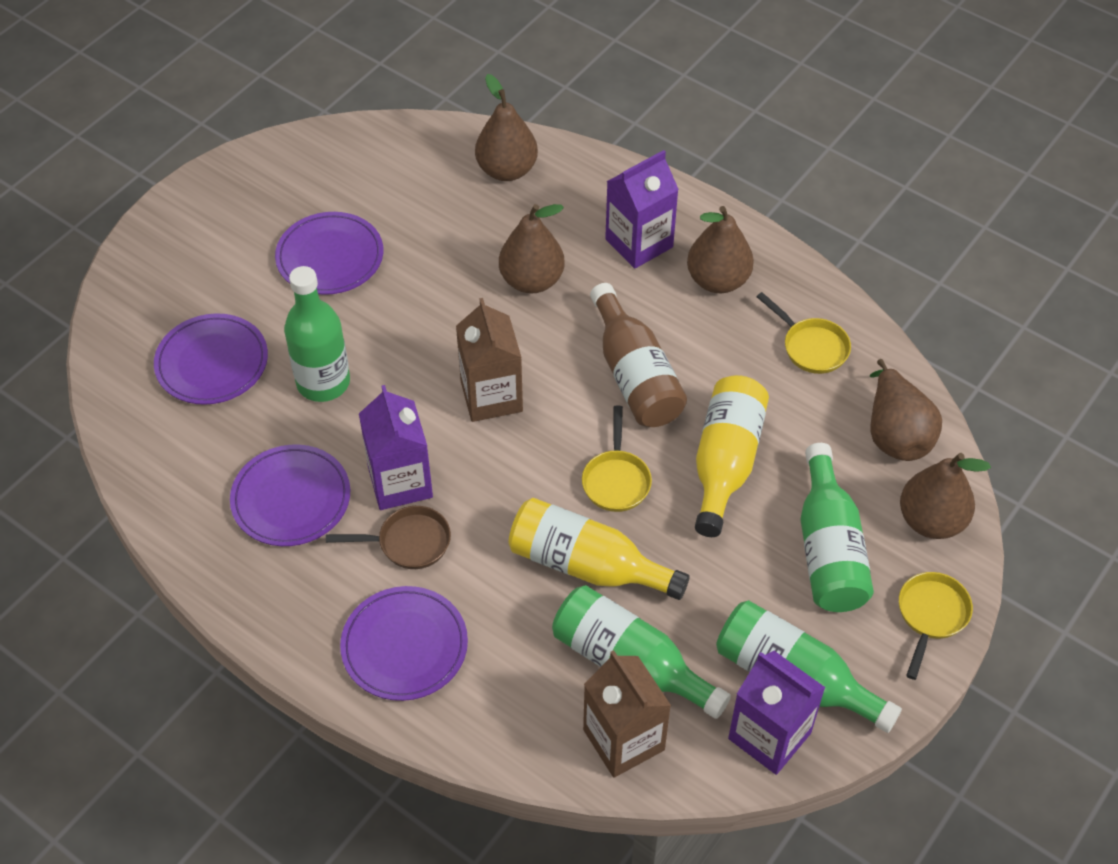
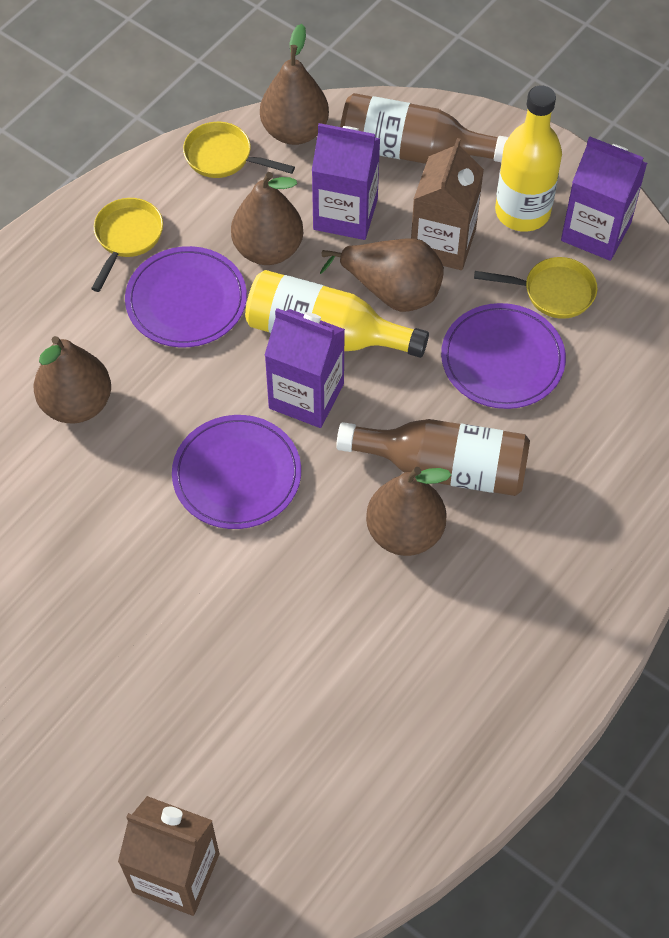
brown bottle: [590,283,687,427] = 1 -> [336,419,530,496] [340,93,509,164] = 2
brown pan: [326,506,451,569] = 1 -> none = 0
green bottle: [284,266,350,402] [552,585,731,719] [716,600,902,733] [800,443,874,612] = 4 -> none = 0
purple plate: [154,313,268,405] [230,444,350,546] [275,212,383,295] [340,586,468,701] = 4 -> [125,246,247,347] [172,415,301,529] [441,303,566,409] = 3

